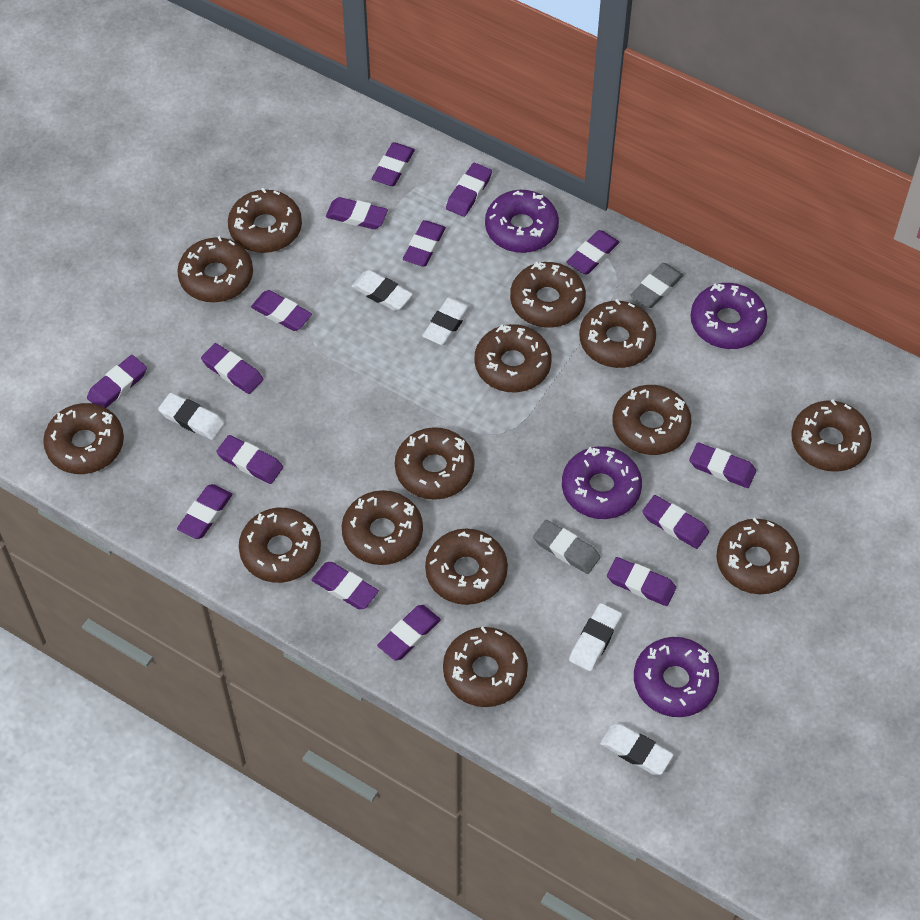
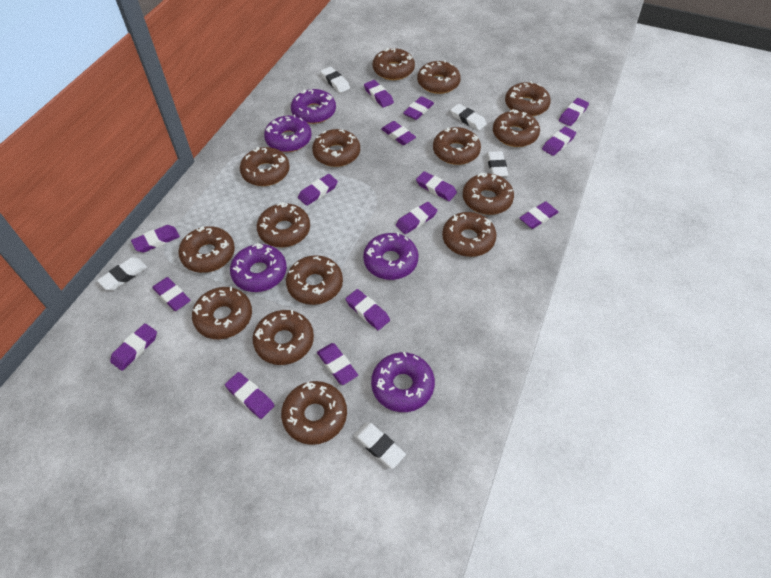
brown donut: [43,403,124,474] [177,236,253,302] [228,188,302,253] [239,508,321,583] [342,490,423,565] [395,427,475,500] [425,529,508,605] [443,627,528,707] [474,324,552,392] [510,262,586,328] [579,299,656,368] [612,385,692,455] [716,518,799,594] [791,399,872,472] = 14 -> [178,226,235,273] [192,287,252,339] [240,147,290,186] [253,310,314,365] [257,202,310,247] [281,381,347,445] [286,255,343,305] [312,129,360,167] [373,48,415,80] [417,60,461,94] [433,127,481,165] [442,212,497,257] [463,172,514,215] [493,109,540,147] [505,81,551,116] = 15
grey eraser: [533,520,600,574] [630,263,684,308] = 2 -> none = 0
purple donut: [485,190,559,253] [562,446,642,519] [634,637,719,717] [691,283,767,349] = 4 -> [230,243,287,292] [264,115,312,152] [291,89,336,124] [363,232,418,280] [371,352,435,412] = 5

